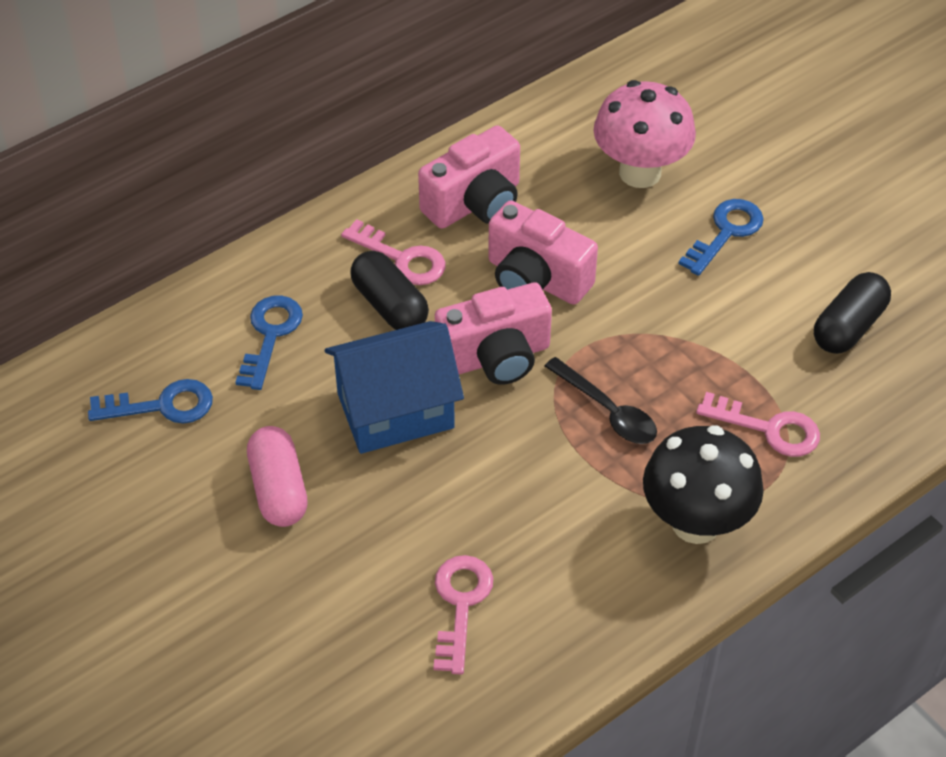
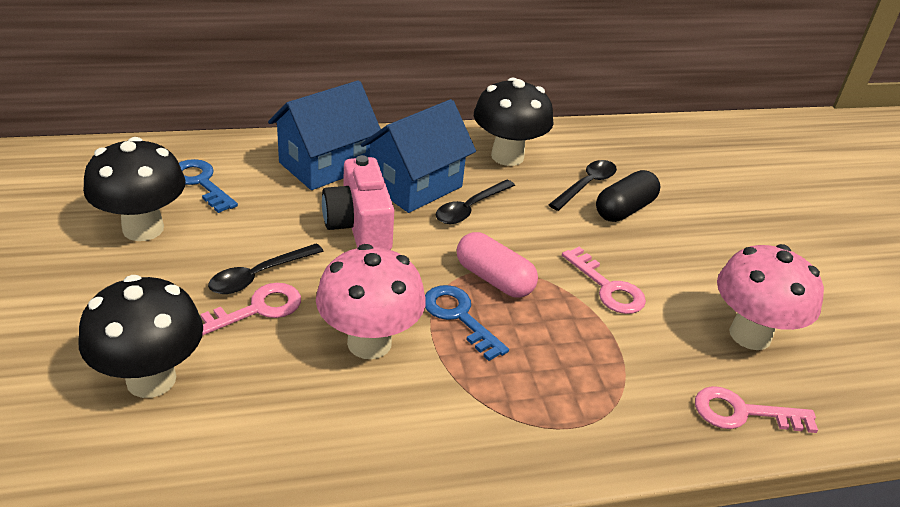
black capsule: [350,251,429,330] [814,272,891,354] = 2 -> [596,170,660,222] = 1
black mushroom: [643,426,764,544] = 1 -> [79,275,203,398] [83,137,186,241] [474,78,553,166] = 3
black spoon: [545,357,657,444] = 1 -> [208,243,323,294] [436,180,515,224] [548,160,617,211] = 3
blue house: [325,321,464,454] = 1 -> [268,80,381,190] [361,99,476,213] = 2
blue key: [88,379,213,424] [236,295,303,390] [678,199,764,276] = 3 -> [179,159,238,213] [425,285,509,361] = 2
pink camera: [418,125,520,229] [435,282,552,385] [488,200,598,305] = 3 -> [322,155,394,250] = 1
pink mushroom: [594,80,696,188] = 1 -> [316,244,426,359] [717,244,824,350] = 2

